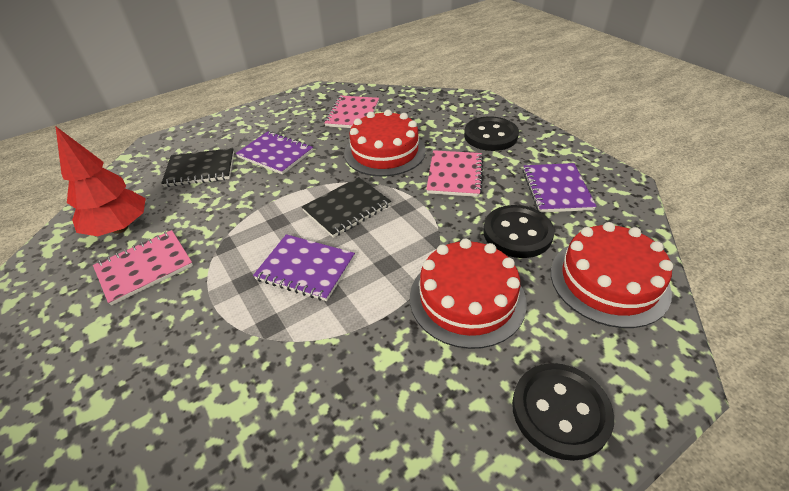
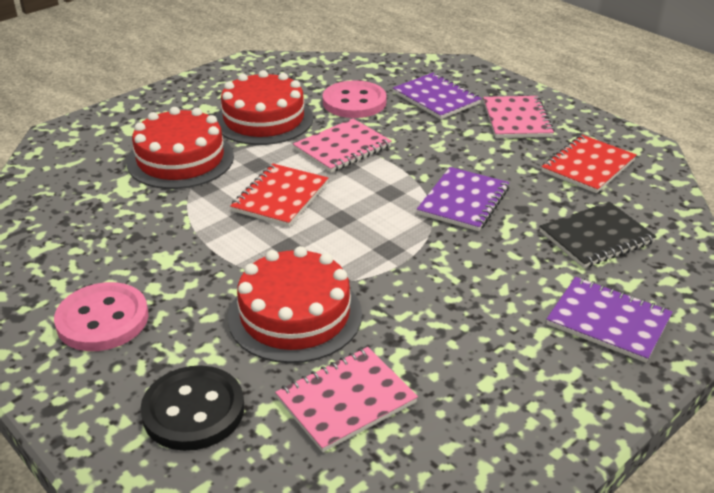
black button: [464,116,519,151] [483,205,554,258] [512,363,614,461] = 3 -> [140,366,244,451] = 1
black notebook: [161,148,234,187] [302,177,391,238] = 2 -> [540,202,657,268] = 1
pink button: none = 0 -> [54,282,148,351] [323,80,387,118] = 2
red notebook: none = 0 -> [230,164,328,227] [541,135,637,193] = 2
red tree: [55,126,146,236] = 1 -> none = 0

